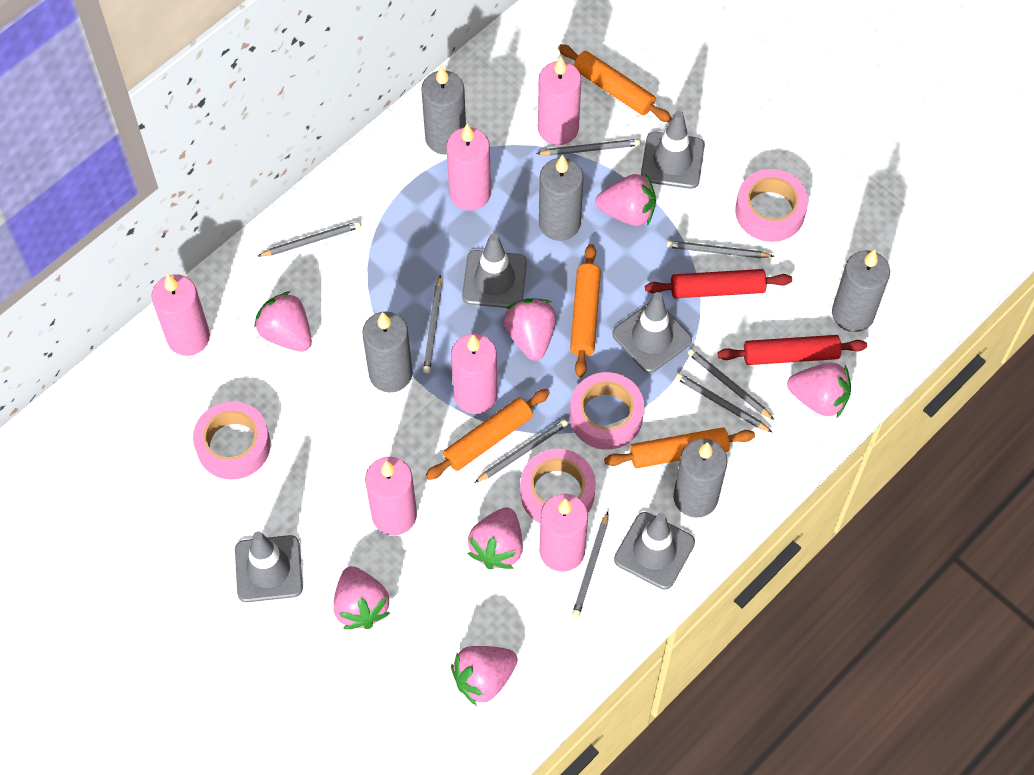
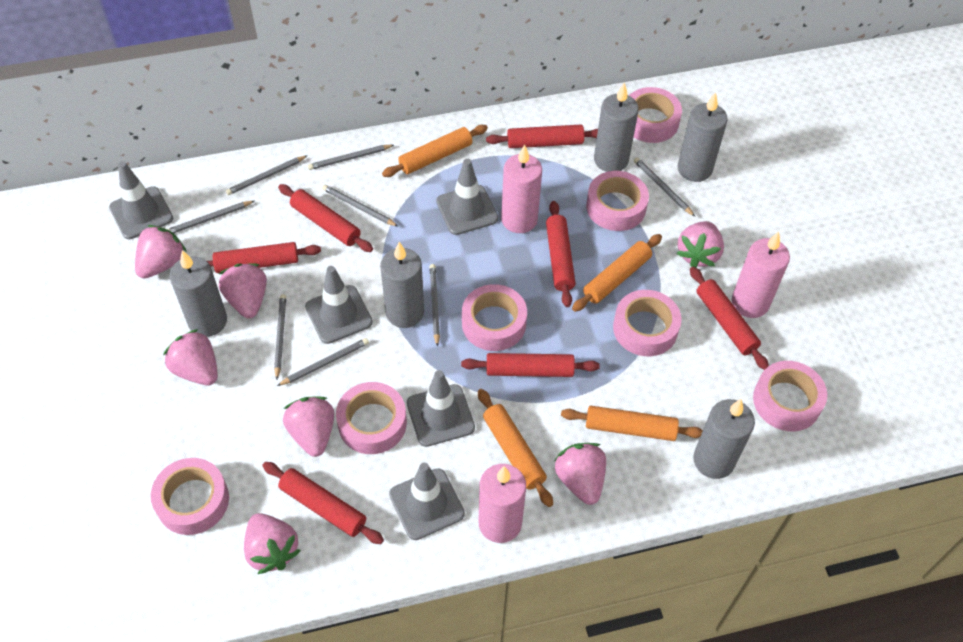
pink candle: [152,274,210,356] [365,457,417,535] [446,124,491,211] [451,334,498,414] [538,56,581,145] [540,494,588,572] = 6 -> [479,464,526,543] [501,144,542,233] [732,232,790,318] = 3
pink tape: [193,401,271,479] [520,449,596,523] [570,372,644,450] [735,169,808,242] = 4 -> [151,458,229,535] [336,382,407,454] [462,284,527,351] [586,171,649,231] [613,290,681,356] [629,87,682,143] [753,361,827,431] = 7
red rolling pin: [645,269,792,298] [717,335,867,365] = 2 -> [207,242,321,273] [262,462,384,544] [278,184,373,252] [461,353,600,377] [486,125,598,148] [546,201,576,307] [690,267,769,370] = 7

